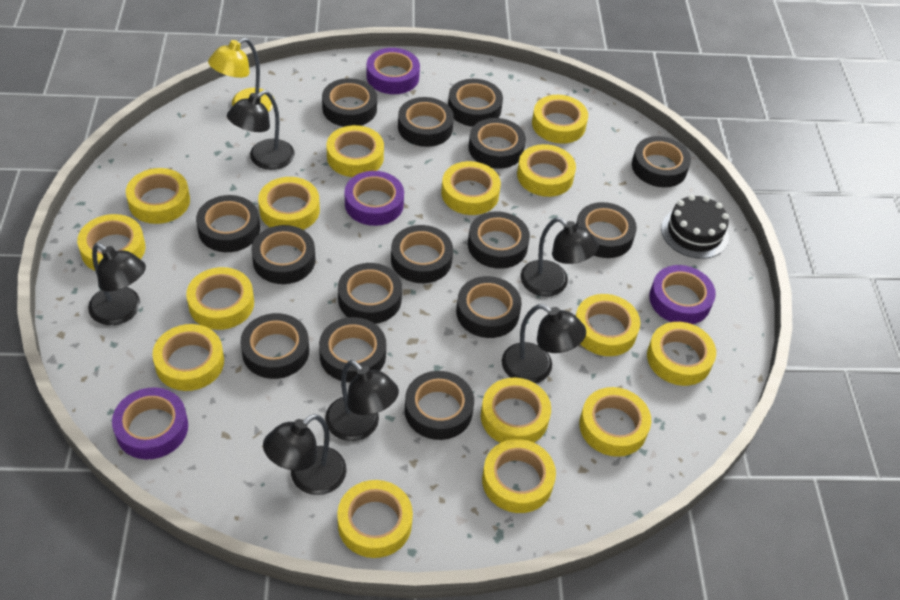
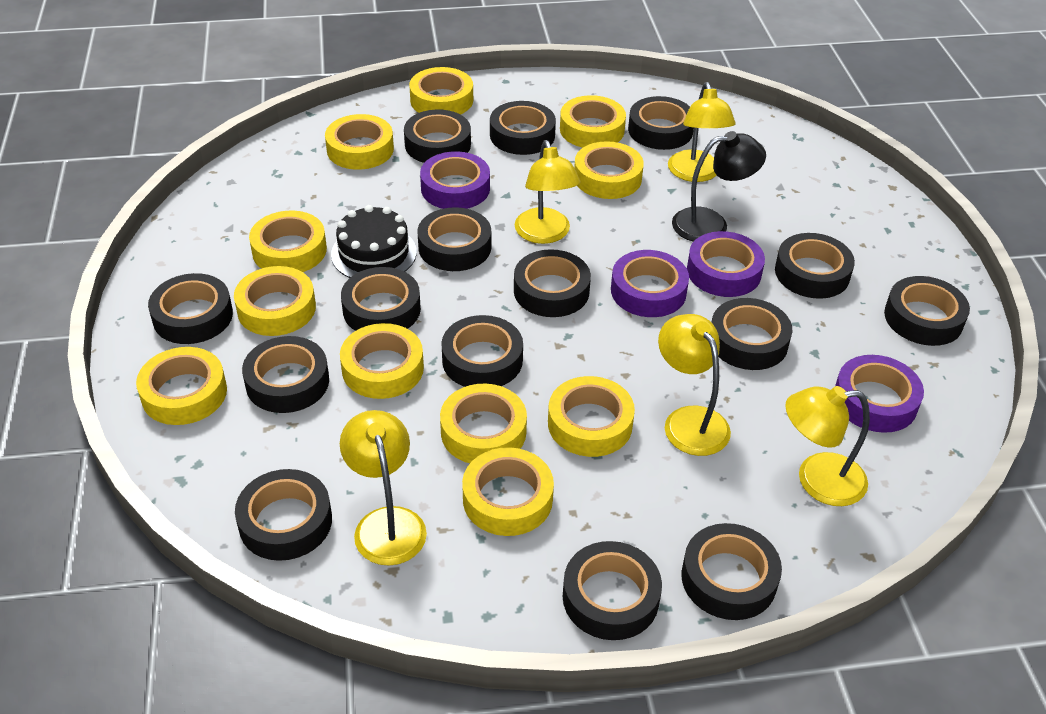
black lamp: [88,243,146,325] [227,90,295,170] [263,414,347,495] [325,360,399,441] [502,304,586,383] [520,217,599,297] = 6 -> [672,131,766,242] = 1
yellow lamp: [208,38,275,112] = 1 -> [340,410,427,566] [514,140,580,244] [658,314,731,456] [668,82,736,182] [786,386,870,506] = 5
yellow tape: [77,214,145,271] [126,168,190,224] [152,324,224,391] [186,267,254,330] [258,177,320,230] [326,125,384,177] [337,480,413,558] [441,161,501,215] [481,378,551,443] [482,439,556,513] [517,144,576,197] [532,95,588,144] [576,294,640,356] [579,387,651,457] [647,322,716,386] = 15 -> [136,347,227,425] [234,266,316,336] [249,211,327,272] [325,114,394,170] [340,323,424,399] [409,67,473,115] [440,384,527,463] [462,447,554,536] [548,376,635,457] [560,95,626,148] [574,141,644,199] = 11

